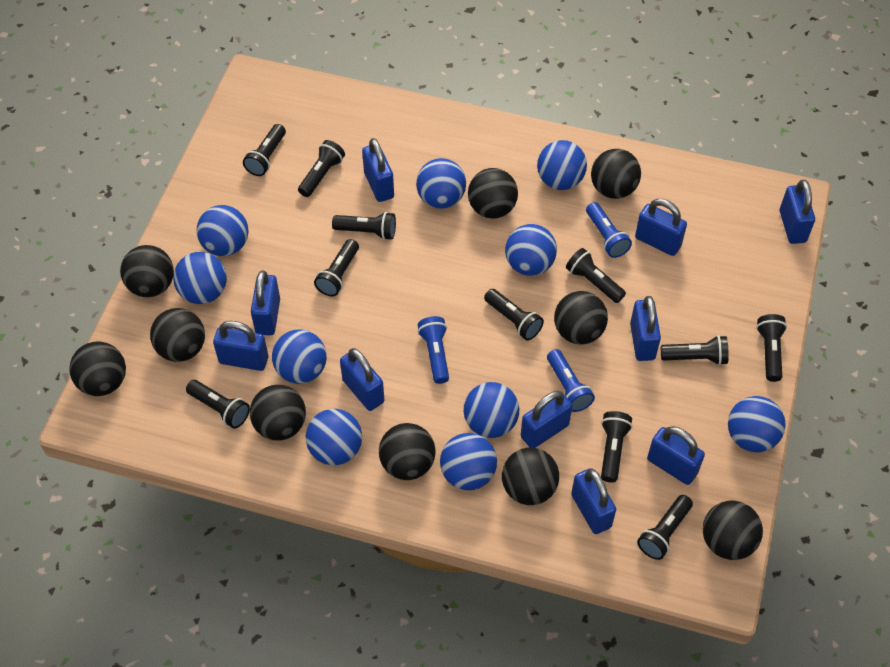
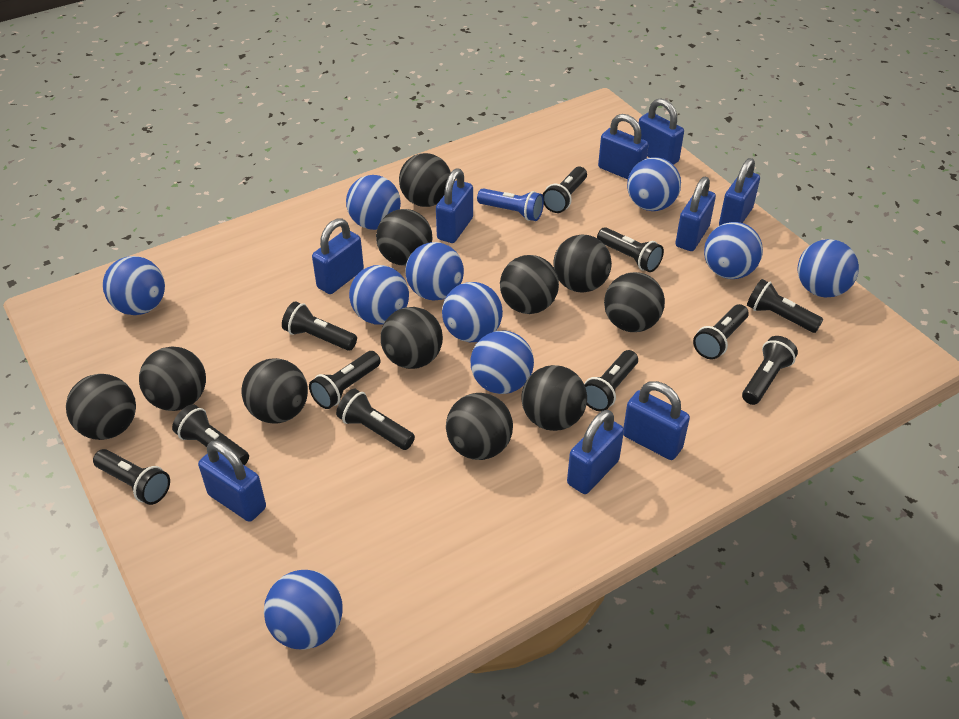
black ball: [69,341,126,396] [120,245,174,297] [150,308,205,362] [250,385,306,440] [379,423,436,480] [468,168,518,219] [502,448,559,505] [554,291,608,344] [591,149,641,199] [703,501,763,560] = 10 -> [66,374,136,440] [139,346,206,411] [241,358,308,423] [376,209,432,266] [381,307,443,369] [399,153,451,207] [446,393,513,460] [500,255,559,314] [521,365,587,431] [553,235,612,293] [604,272,665,332] = 11
blue flashlight: [418,316,449,384] [547,349,595,412] [586,202,632,258] = 3 -> [477,188,544,221] = 1
blue padlock: [213,321,268,371] [251,271,280,335] [340,348,384,411] [362,138,394,202] [521,391,572,448] [571,468,616,534] [630,296,661,361] [635,199,687,256] [647,426,705,485] [780,180,815,244] = 10 -> [198,441,266,522] [312,218,364,294] [436,169,473,243] [567,410,624,494] [598,114,649,179] [623,381,690,460] [639,98,684,165] [675,177,716,251] [719,158,760,226] = 9

